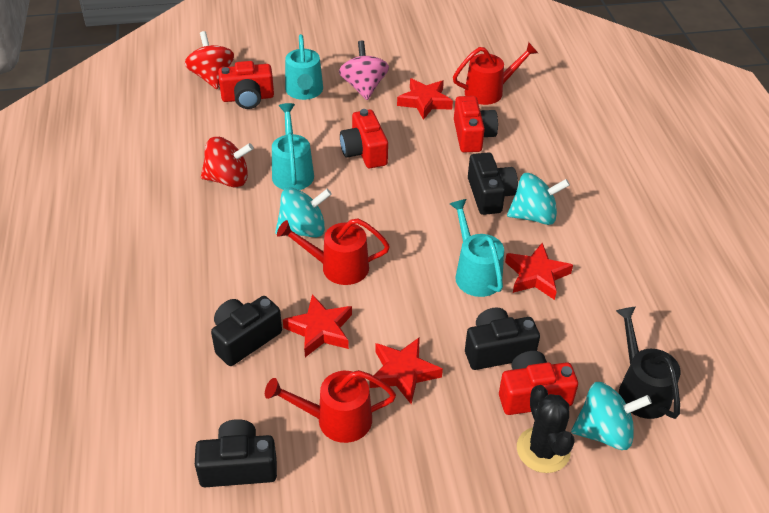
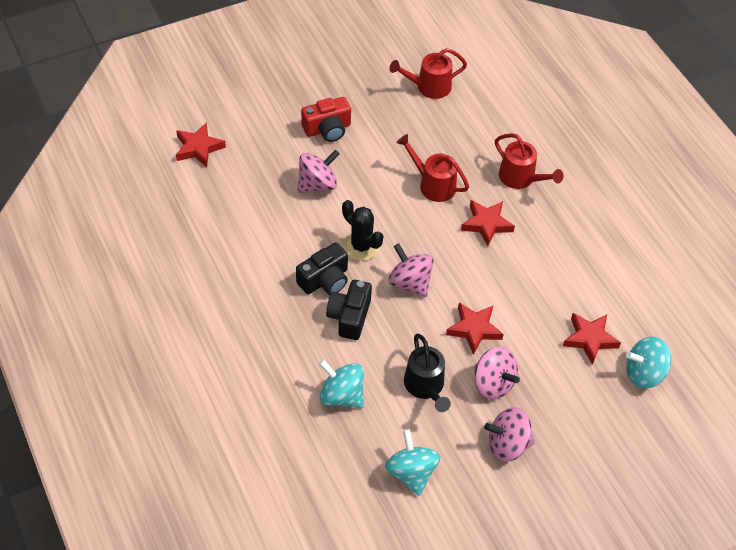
black camera: [195,419,277,487] [211,296,282,366] [465,307,540,370] [468,152,518,215] = 4 -> [296,243,348,295] [326,280,372,340] = 2
pink spinning top: [339,41,389,100] = 1 -> [298,150,340,193] [388,243,434,297] [474,347,520,400] [484,407,535,462] = 4
red camera: [218,61,274,109] [340,109,388,168] [454,96,498,152] [499,351,578,415] = 4 -> [301,97,351,142] = 1
red spinning top: [185,31,234,89] [201,137,254,188] = 2 -> none = 0
turquoise watering can: [272,103,314,190] [285,34,323,100] [450,199,504,297] = 3 -> none = 0

